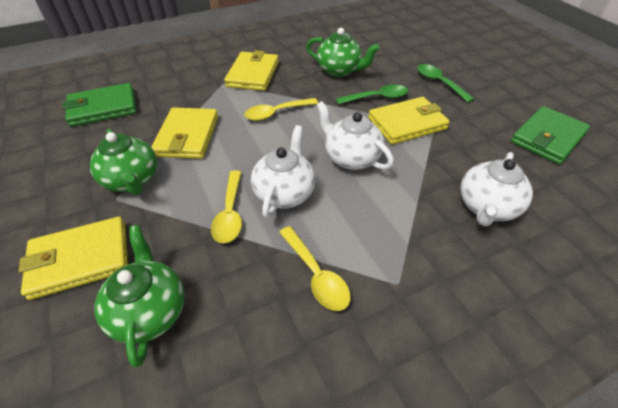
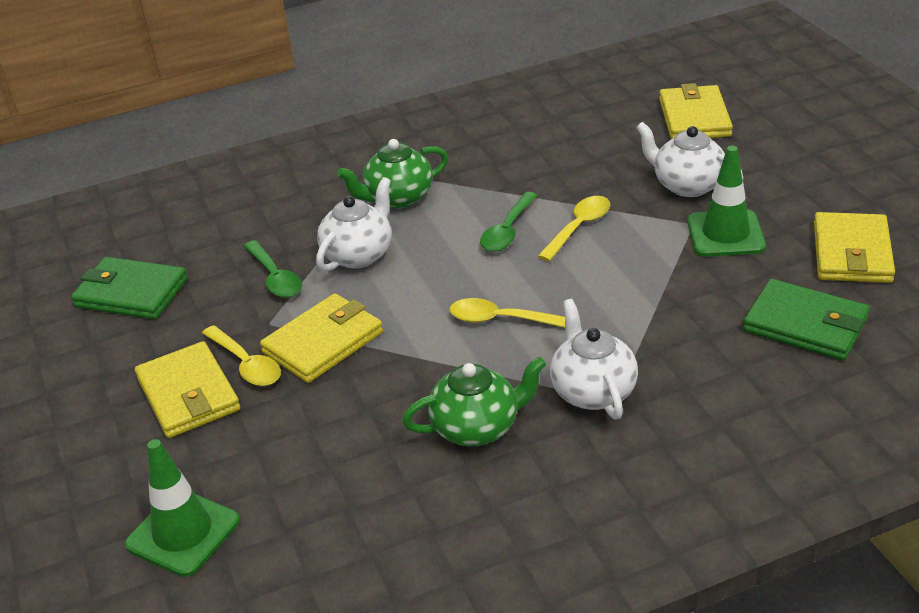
green teapot: [89,129,157,195] [94,225,185,367] [306,28,380,77] = 3 -> [337,139,448,208] [402,356,546,447] = 2
green traffic cone: none = 0 -> [125,439,240,577] [687,146,766,257] = 2

